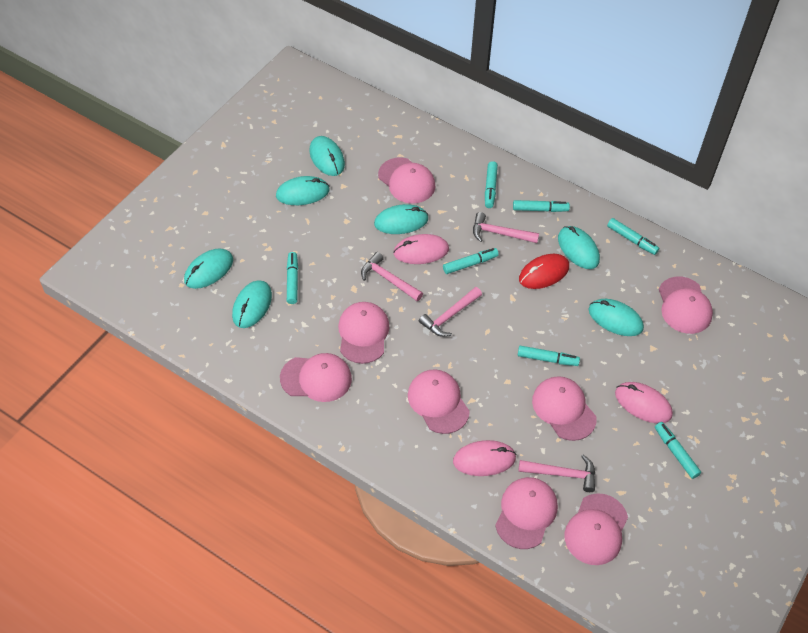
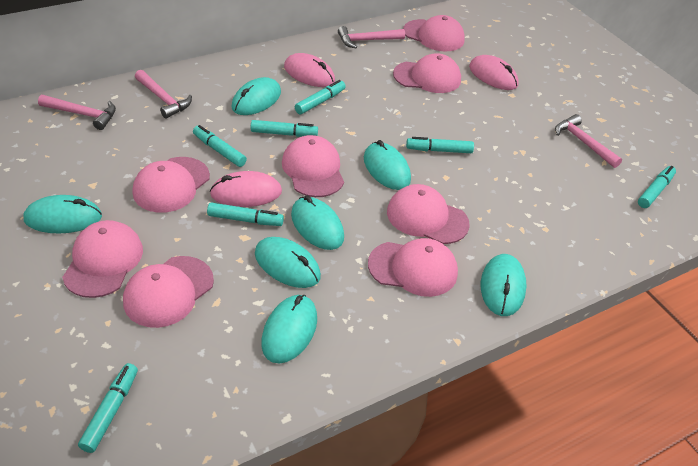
red mouse: [519,254,569,289] = 1 -> none = 0

